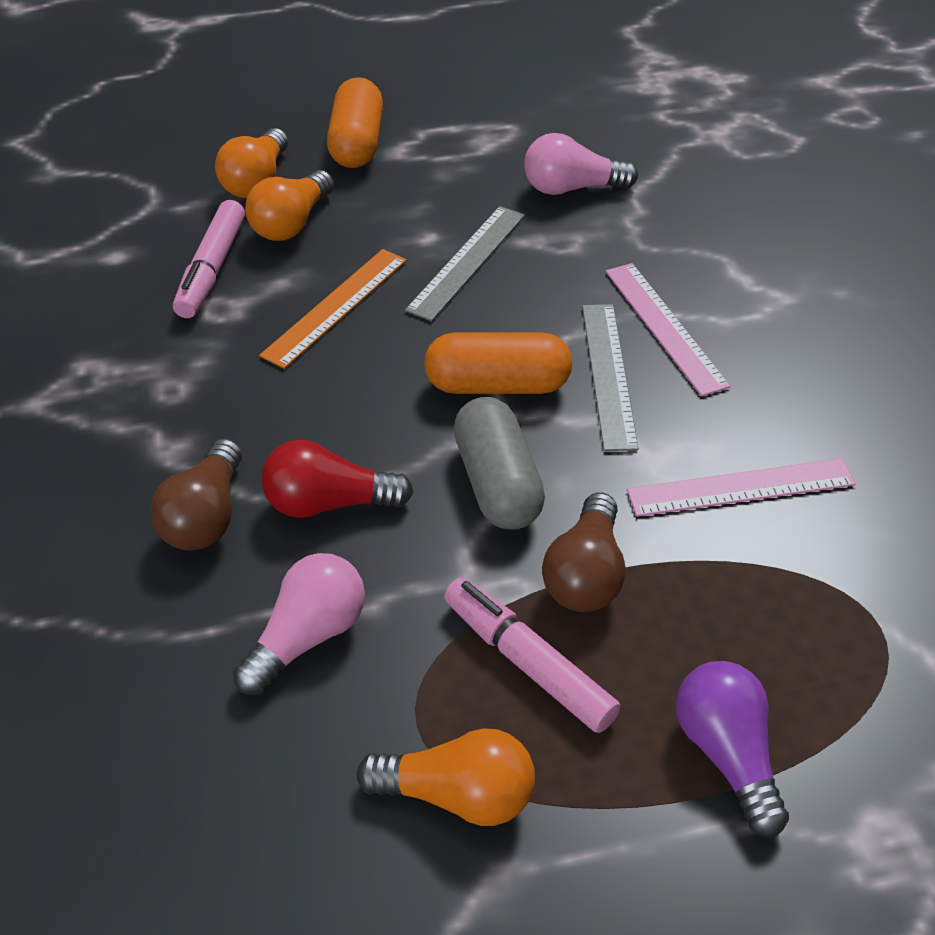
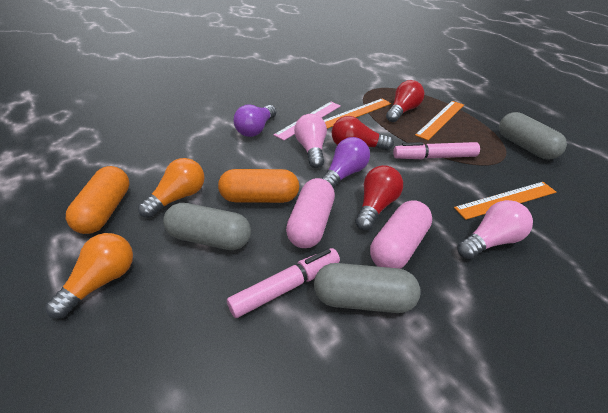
brown light bulb: [150,438,242,551] [542,492,626,612] = 2 -> none = 0
grey capsule: [454,397,545,530] = 1 -> [163,203,251,250] [314,263,421,313] [499,112,567,160] = 3
grey ruler: [405,206,525,321] [582,304,639,451] = 2 -> none = 0
orange light bulb: [215,128,288,198] [245,170,334,241] [356,729,535,826] = 3 -> [45,233,133,319] [138,158,204,218] = 2
orange ruler: [259,249,407,369] = 1 -> [324,98,391,129] [415,101,464,140] [454,182,556,220] = 3
pink capsule: none = 0 -> [286,178,335,248] [370,200,432,269] = 2
pink ruler: [606,263,731,396] [627,458,856,517] = 2 -> [274,102,341,140] = 1
purple light bulb: [676,661,789,837] = 1 -> [234,105,276,137] [321,137,370,188] = 2
red light bulb: [261,440,413,518] = 1 -> [332,116,394,151] [355,165,403,230] [386,80,424,122] = 3

